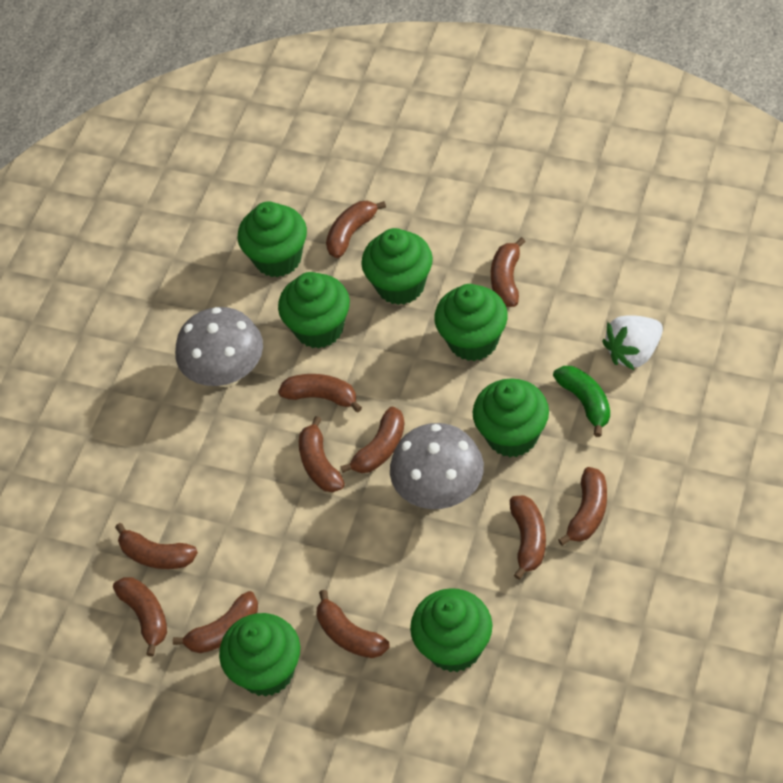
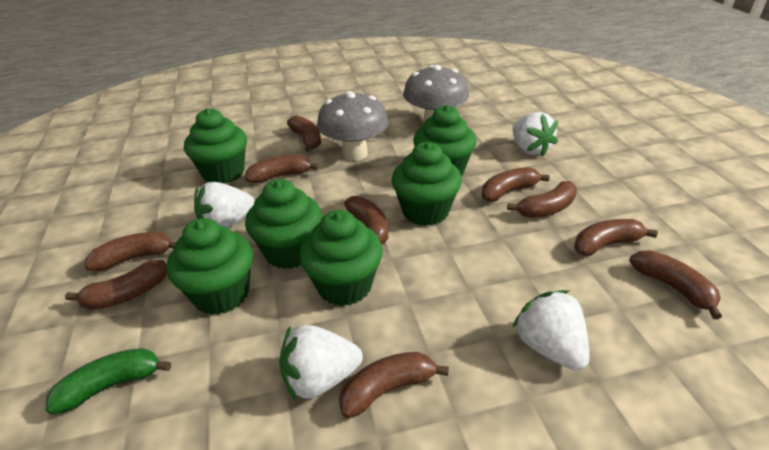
brown banana: [113,577,167,656] [115,523,198,569] [173,591,258,653] [278,374,362,412] [299,416,345,492] [317,590,389,658] [326,201,386,258] [340,407,405,473] [491,237,525,307] [510,495,546,580] [558,467,607,546] = 11 -> [65,260,167,310] [85,232,176,271] [245,155,319,183] [287,115,321,152] [339,352,449,418] [344,196,388,244] [482,167,550,202] [507,181,577,218] [574,219,658,256] [630,250,722,319] = 10
green cupcake: [219,613,300,697] [237,201,307,277] [278,272,350,349] [361,228,433,305] [410,588,492,672] [434,284,508,361] [473,378,549,457] = 7 -> [167,218,253,315] [184,108,247,183] [245,179,322,269] [300,210,383,306] [392,142,462,226] [413,105,477,176] = 6
white strawberry: [602,315,663,370] = 1 -> [194,182,255,228] [279,325,363,401] [512,112,558,157] [512,290,590,371] = 4

